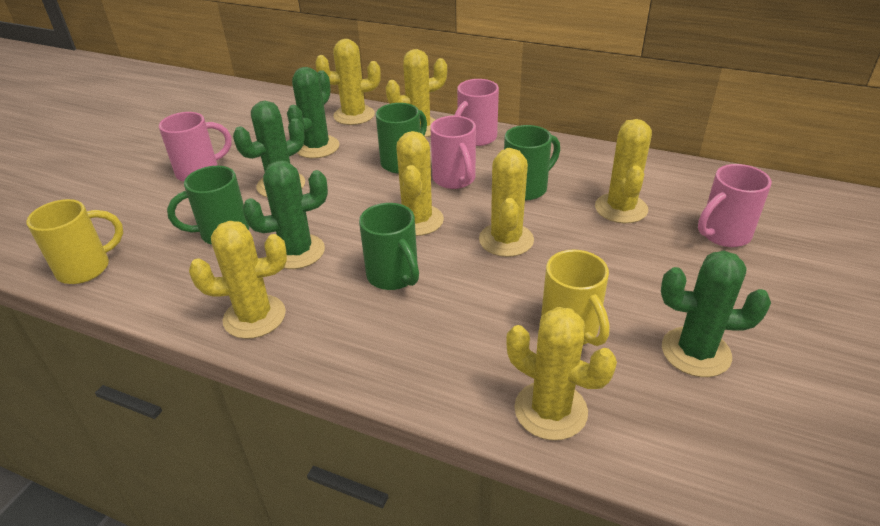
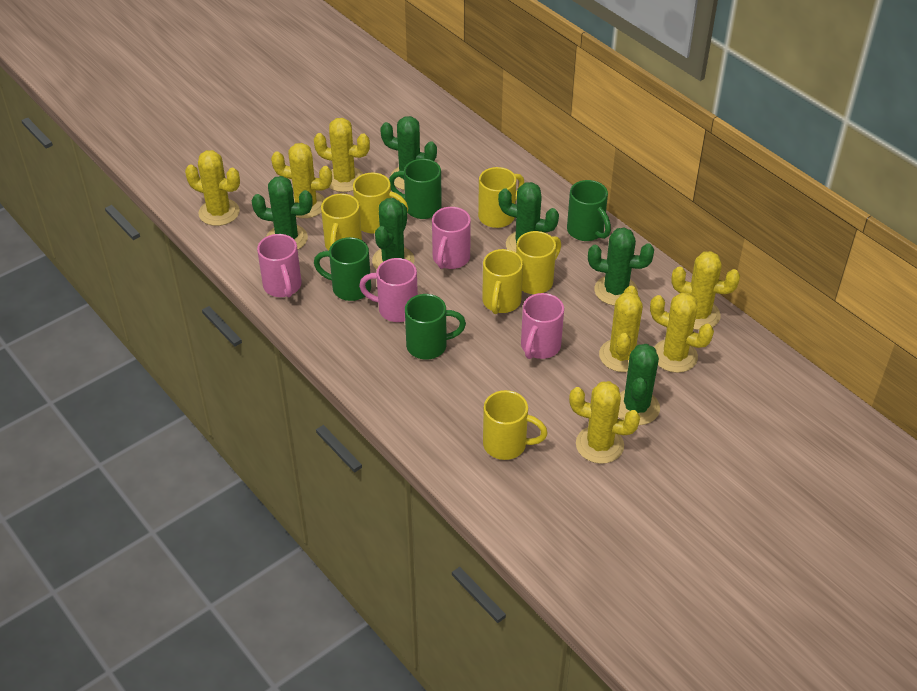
green cactus: [233,101,305,197] [243,161,328,269] [287,67,340,158] [661,251,771,377] = 4 -> [252,176,313,250] [372,198,415,270] [380,116,437,190] [498,182,559,252] [588,227,654,306] [618,344,660,425] = 6
yellow mug: [26,199,123,284] [541,250,609,346] = 2 -> [321,194,362,251] [353,173,408,234] [478,167,524,228] [482,249,523,314] [483,390,548,460] [516,231,561,294] = 6

